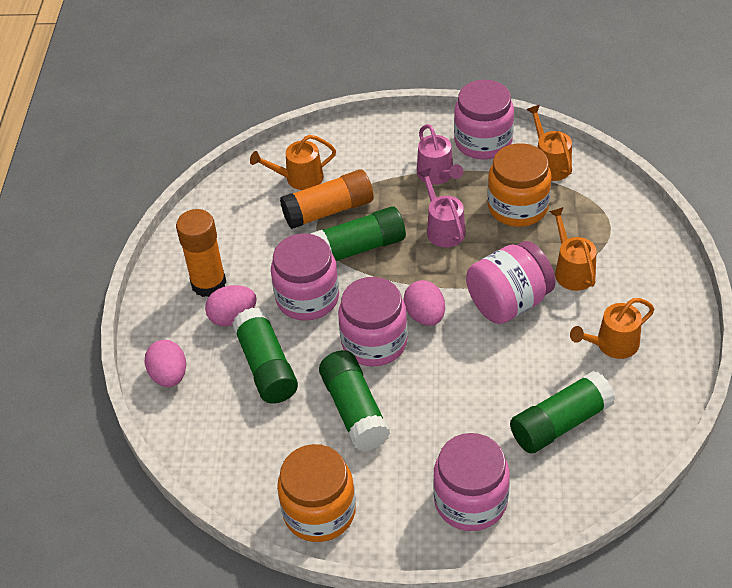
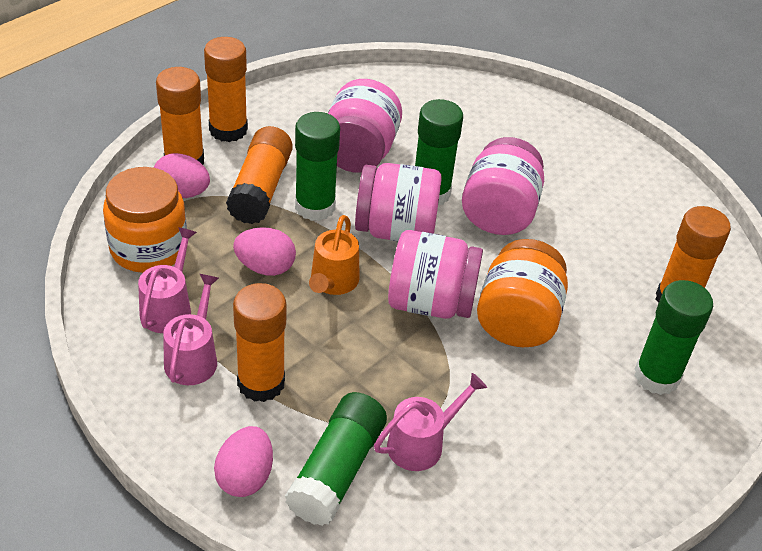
orange glue stick: [176,209,226,297] [280,169,373,229] = 2 -> [156,67,204,165] [204,37,248,142] [226,126,293,224] [233,283,287,402] [655,206,731,304] = 5
orange watering can: [250,135,336,190] [526,105,572,181] [549,207,597,291] [570,298,654,359] = 4 -> [309,215,360,295] = 1
pink jar: [271,233,339,321] [338,277,408,367] [433,433,510,531] [454,80,514,159] [466,241,555,324] = 5 -> [328,79,402,173] [355,163,442,241] [388,230,483,319] [462,137,544,235] = 4
pink watering can: [417,124,463,185] [418,168,466,248] = 2 -> [138,227,197,333] [163,274,219,385] [374,373,487,471] = 3

